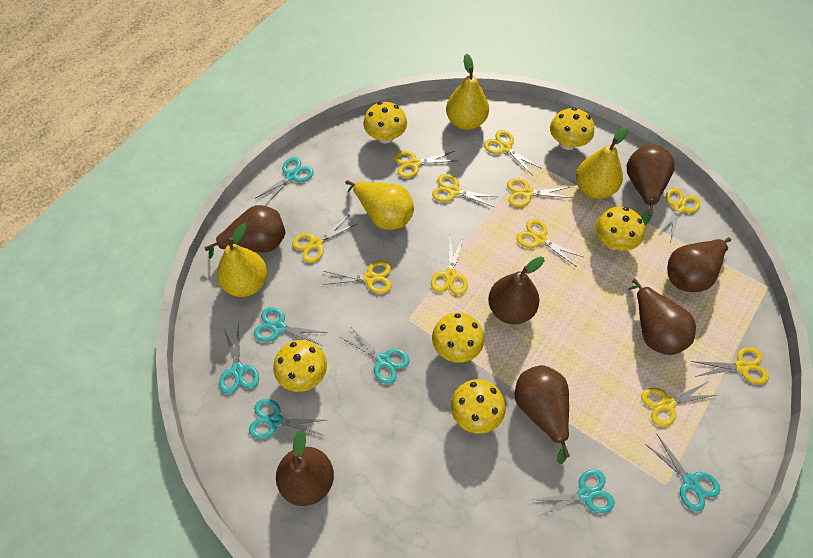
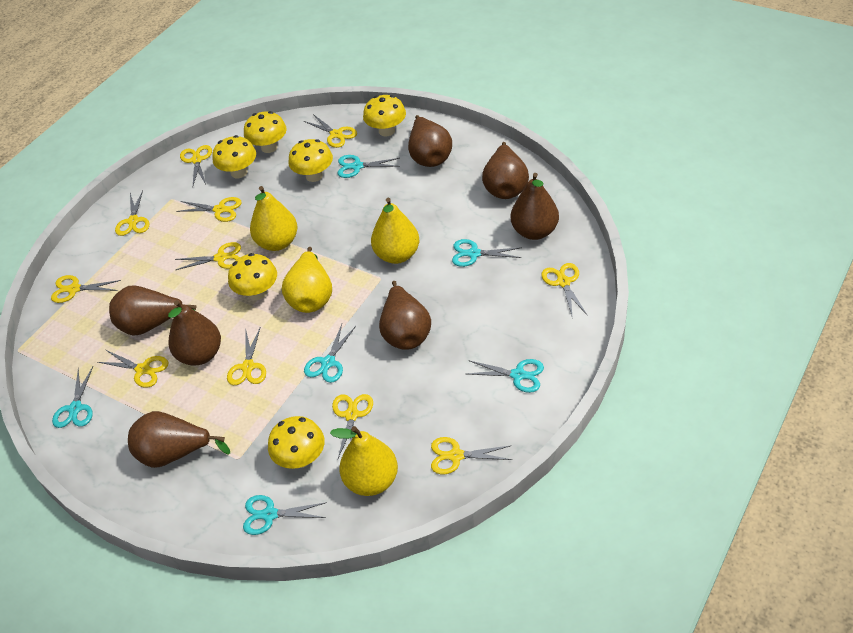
turquoise scissors: [219,323,259,394] [249,399,326,439] [254,307,328,346] [255,157,314,206] [341,326,410,384] [533,469,614,517] [645,433,720,512] = 7 -> [52,367,93,428] [243,495,327,535] [304,324,356,383] [338,155,400,178] [452,239,522,267] [467,359,544,393] = 6

